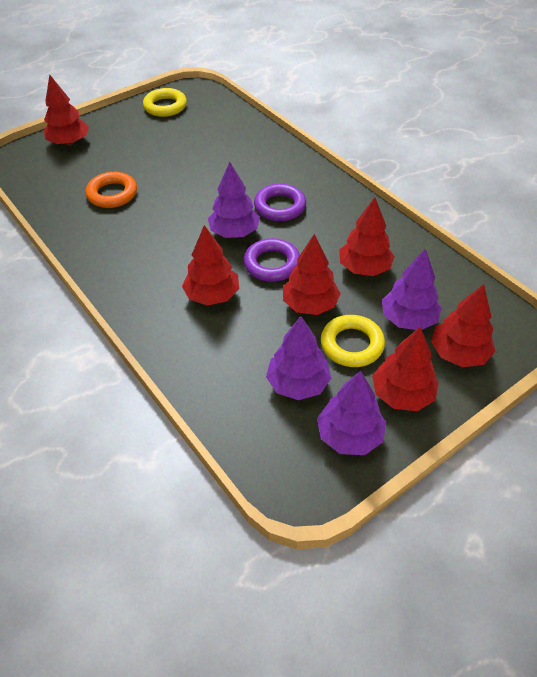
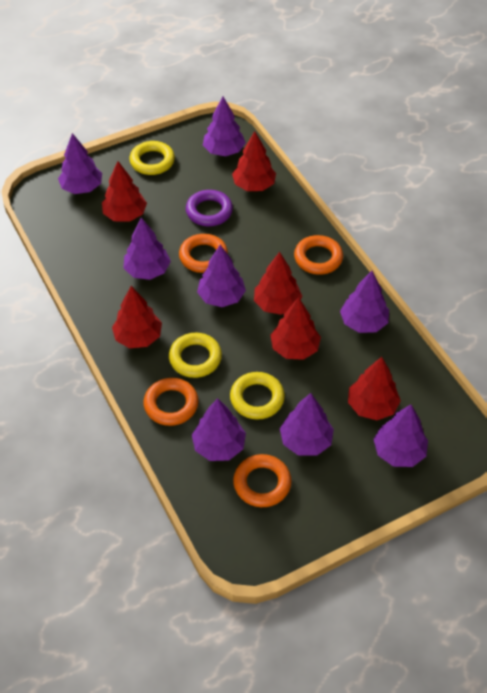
orange ring: [85,172,137,208] = 1 -> [143,378,199,426] [179,234,228,273] [233,454,292,507] [294,235,343,275] = 4
purple ring: [244,238,300,282] [254,184,306,221] = 2 -> [186,190,233,226] = 1
purple tree: [208,162,260,238] [266,316,331,400] [317,371,386,455] [382,248,442,330] = 4 -> [58,133,102,194] [123,217,171,280] [192,398,246,461] [197,245,246,307] [203,97,246,156] [280,393,334,456] [340,271,389,333] [373,404,428,467] = 8
yellow ring: [143,88,187,117] [321,315,385,367] = 2 -> [129,141,175,175] [169,333,222,378] [230,372,285,420] = 3

